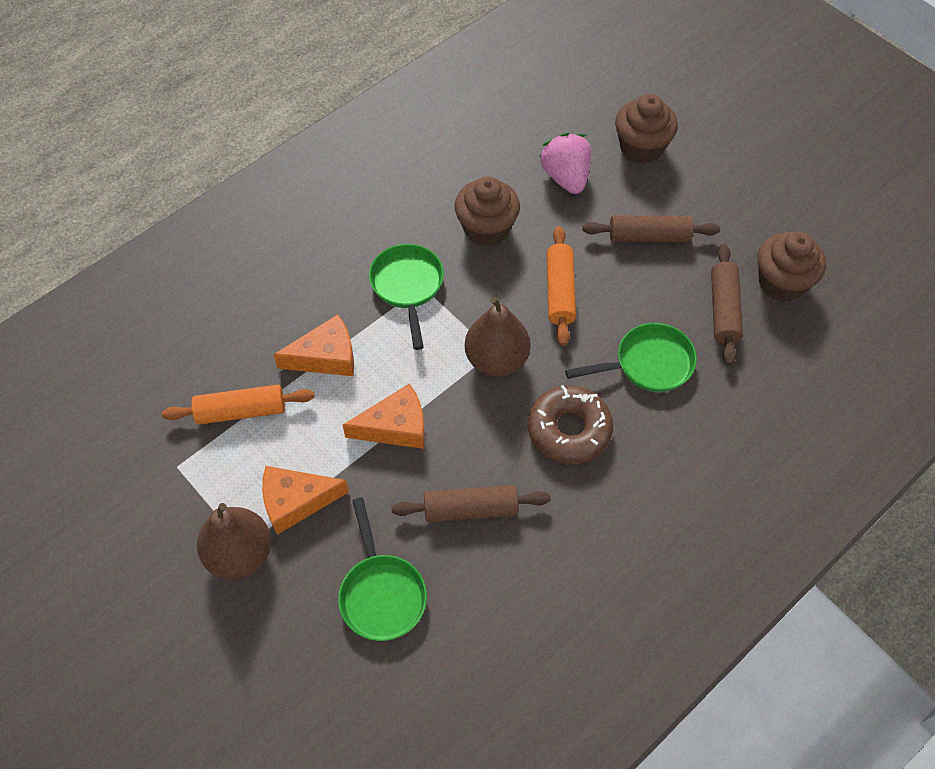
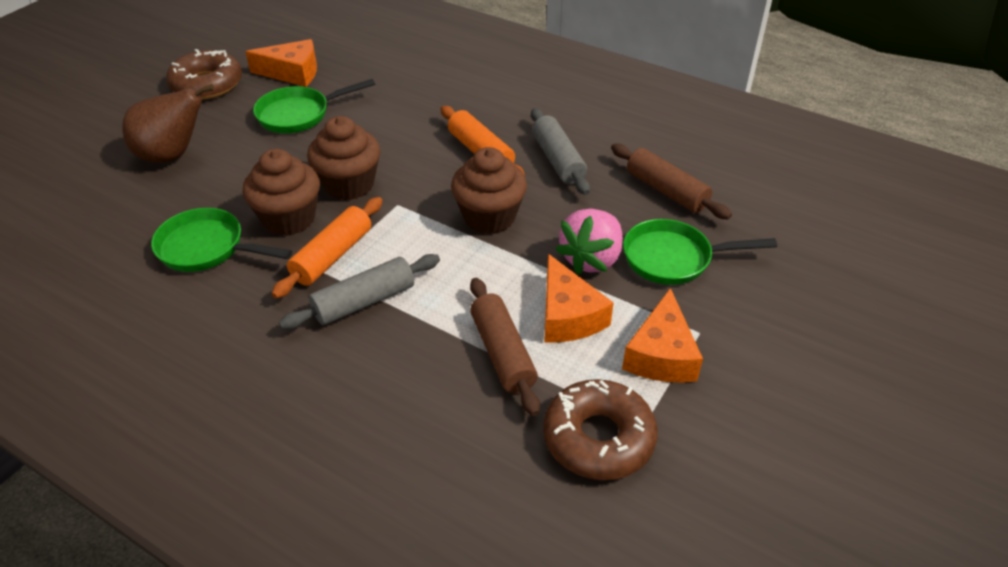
brown donut: [528,385,613,464] = 1 -> [166,49,242,100] [543,379,658,480] = 2
brown pear: [197,503,271,580] [465,297,531,377] = 2 -> [122,84,215,163] = 1
brown rolling pin: [391,485,550,522] [582,215,720,242] [711,244,743,365] = 3 -> [470,278,540,416] [611,144,732,219] = 2
grey rolling pin: none = 0 -> [279,254,440,329] [531,108,590,195] = 2

